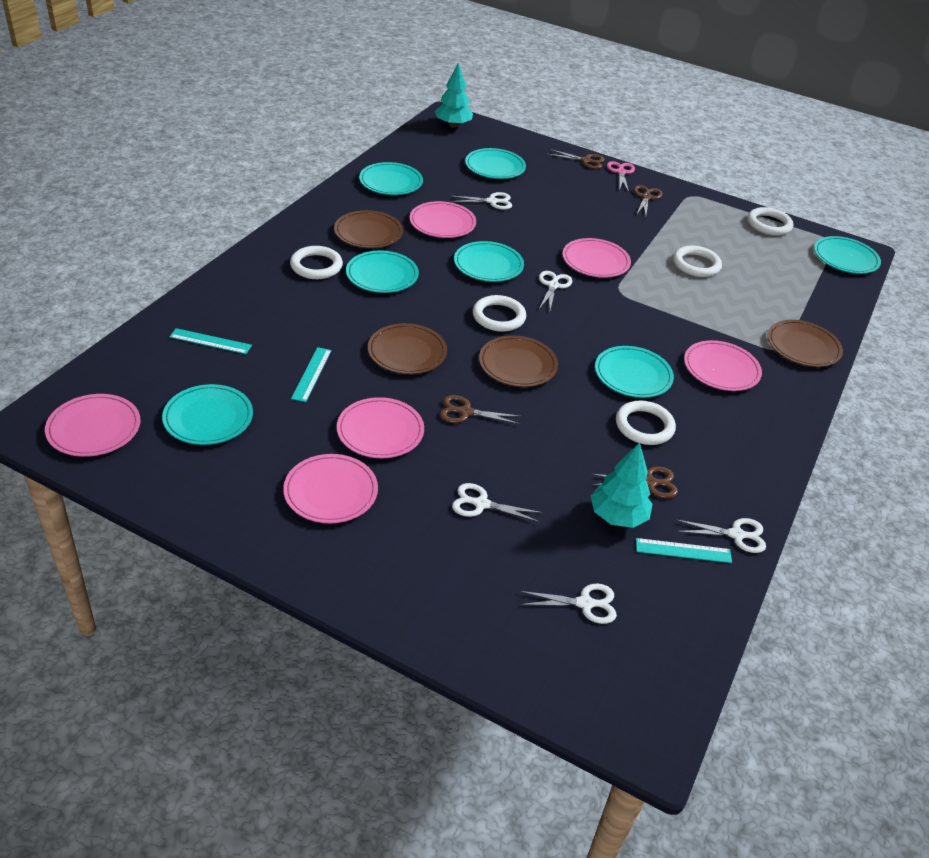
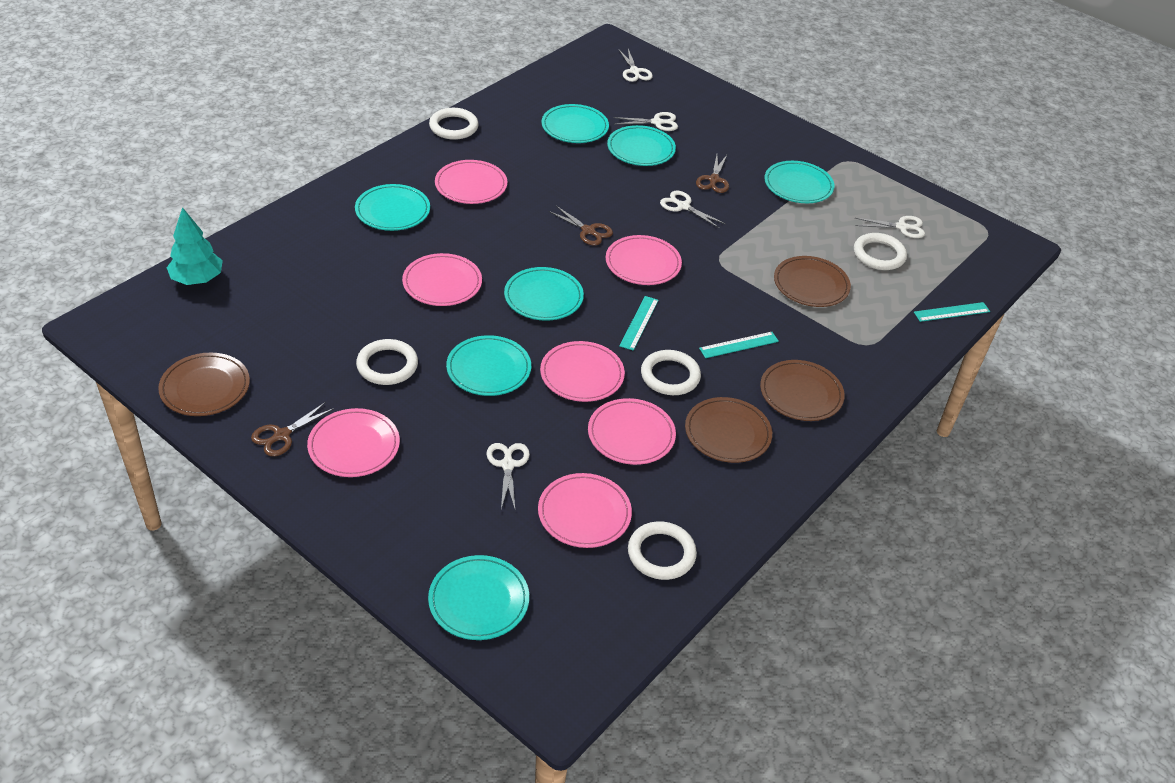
brown scissors: [440,395,522,424] [548,149,605,169] [591,467,678,498] [634,185,663,216] = 4 -> [251,402,334,456] [548,206,613,246] [696,155,729,193] = 3
pink plate: [45,394,141,457] [283,454,378,523] [337,397,424,458] [410,201,476,238] [562,238,631,278] [684,340,762,391] = 6 -> [307,408,400,477] [402,253,482,306] [435,160,507,204] [538,473,632,548] [540,341,625,402] [588,398,676,465] [606,235,682,285] = 7
pink scissors: [607,161,635,192] = 1 -> none = 0
turquoise tree: [435,62,473,128] [591,442,653,528] = 2 -> [166,207,223,285] = 1

